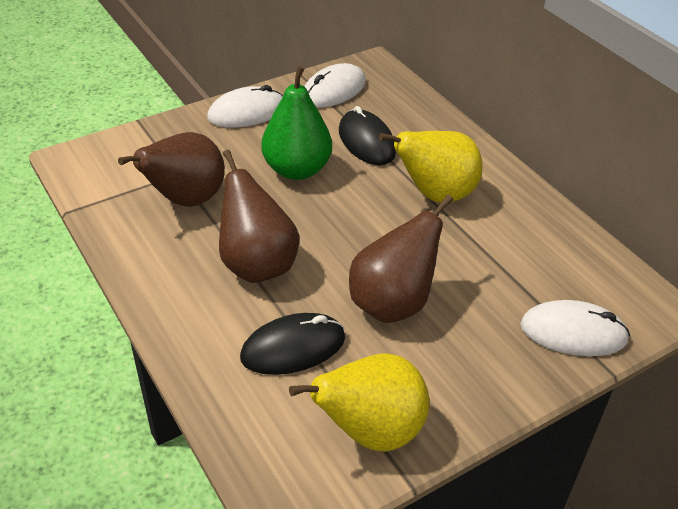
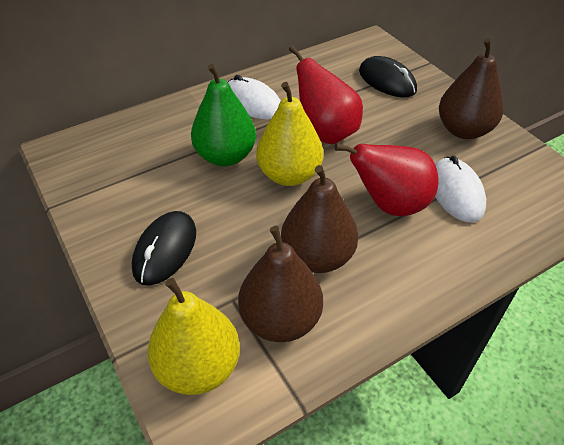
red pear: none = 0 -> [289,45,363,144] [335,143,439,216] = 2
white mouse: [207,85,283,128] [304,63,366,108] [520,300,630,356] = 3 -> [228,75,281,119] [435,156,486,222] = 2

